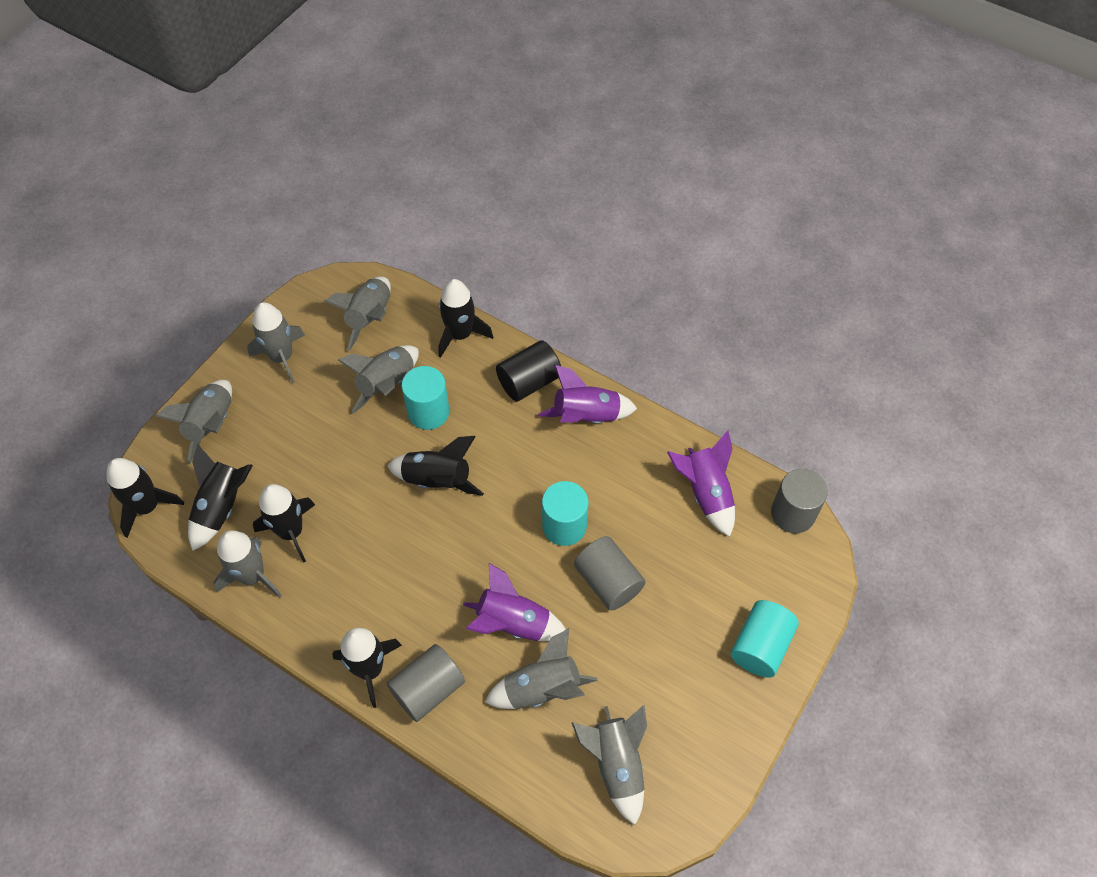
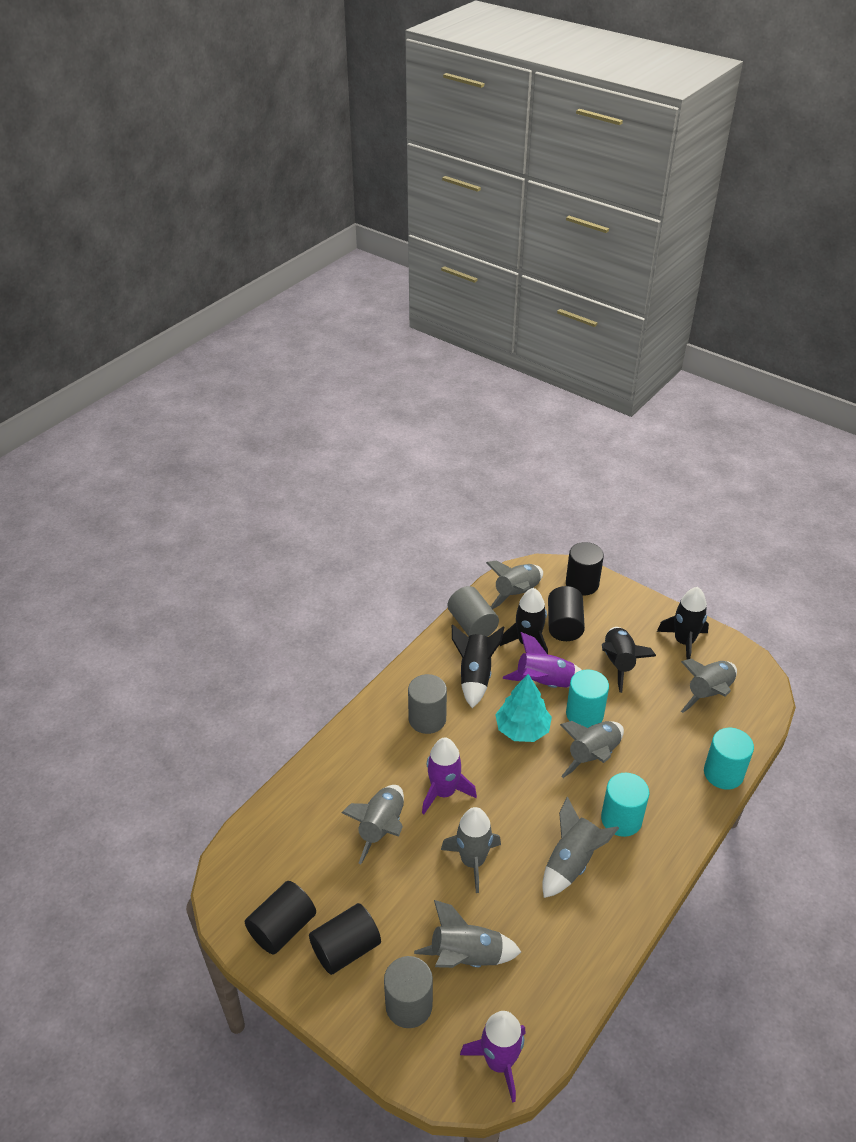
black cylinder: [496,340,561,401] = 1 -> [245,881,316,955] [309,903,381,975] [548,586,585,641] [566,542,604,595] = 4
black rocket: [107,458,184,538] [188,444,253,551] [253,484,315,563] [332,628,402,708] [387,436,484,496] [438,279,493,358] = 6 -> [452,624,504,708] [500,588,548,654] [602,627,656,693] [657,587,709,660] = 4
turquoise tree: none = 0 -> [495,674,552,742] = 1

